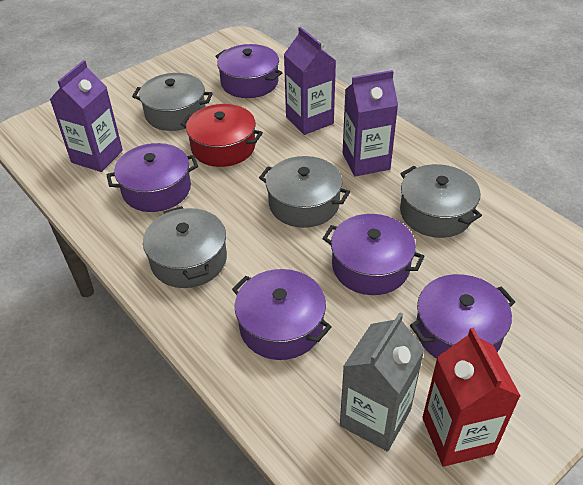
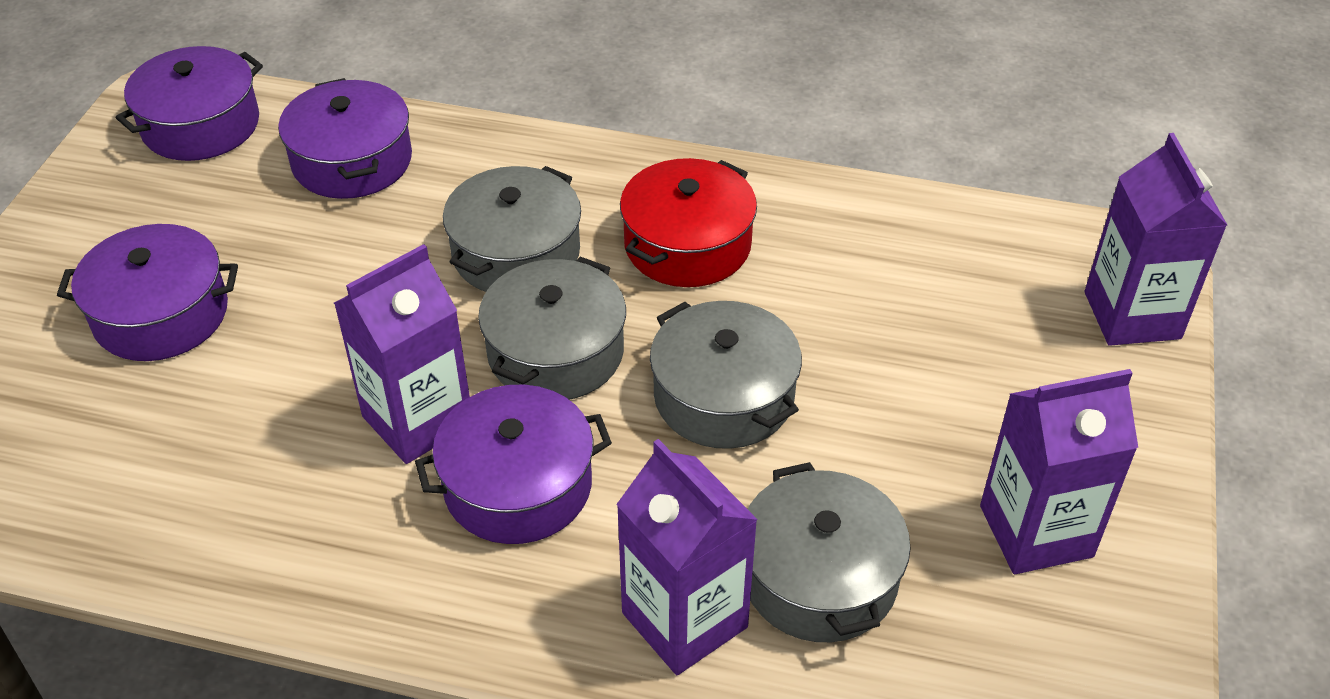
grey carton: [340,312,424,452] = 1 -> none = 0
purple carton: [50,60,123,172] [284,27,336,135] [343,70,398,177] = 3 -> [334,244,470,464] [616,439,758,675] [980,369,1138,574] [1085,133,1227,346] = 4
purple pot: [107,143,198,212] [215,44,283,98] [232,269,331,360] [322,214,425,295] [410,274,515,359] = 5 -> [57,224,238,361] [116,46,263,161] [278,78,412,199] [415,385,612,544] = 4
red carton: [422,328,520,467] = 1 -> none = 0

